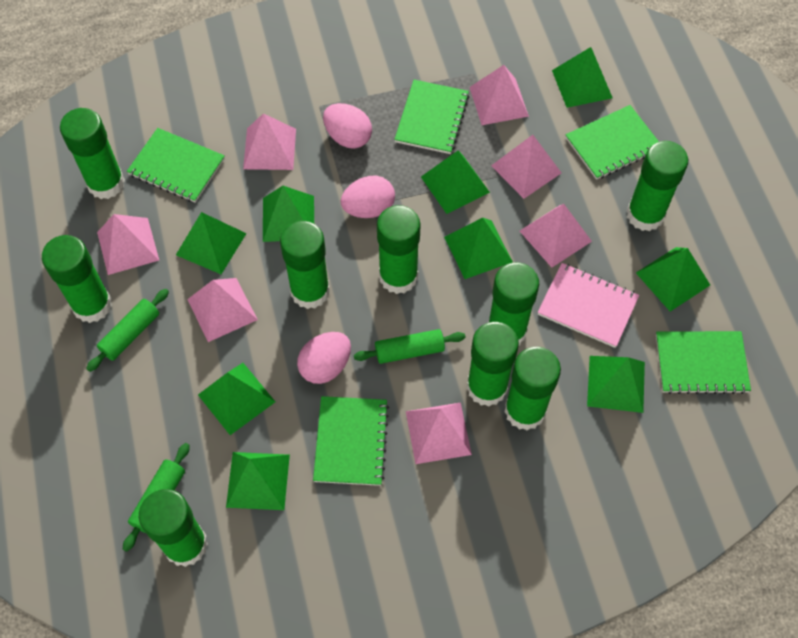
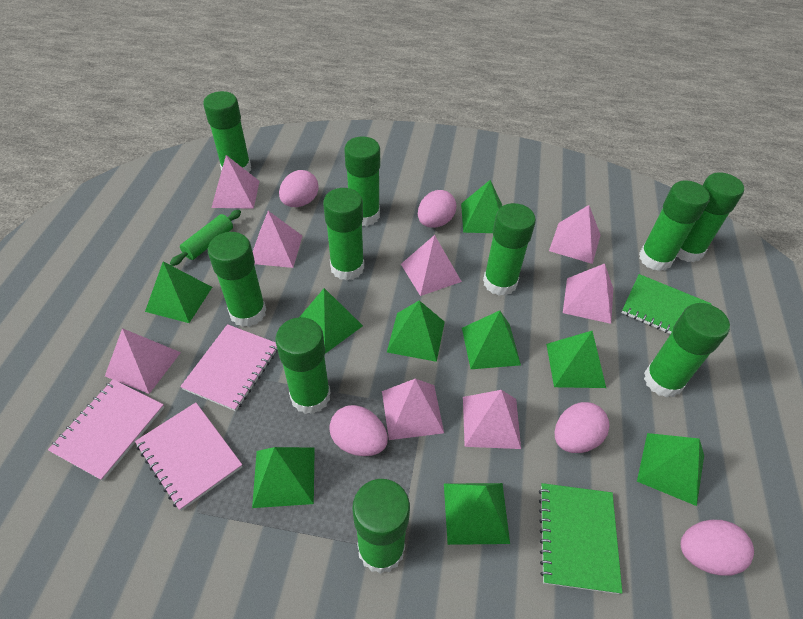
green glue stick: [42,235,112,323] [60,108,125,199] [139,489,208,567] [280,221,330,309] [377,205,421,294] [467,322,519,406] [488,262,539,346] [505,347,561,431] [627,141,688,232] = 9 -> [203,91,251,172] [208,232,266,327] [275,317,331,414] [323,188,364,281] [344,136,380,226] [352,479,410,574] [483,203,536,296] [639,180,710,271] [644,303,730,398] [677,172,744,262] = 10
green notebook: [127,128,225,203] [313,396,389,486] [394,80,469,154] [565,105,659,180] [656,331,751,394] = 5 -> [539,483,622,594] [621,274,712,334] = 2
green rolling pin: [86,289,169,372] [123,443,190,552] [354,329,466,364] = 3 -> [170,210,241,266] = 1
pink egg: [297,332,351,384] [323,103,372,149] [341,176,395,218] = 3 -> [279,170,319,207] [329,405,388,456] [418,190,456,228] [555,402,610,453] [681,520,754,576] = 5
pink notebook: [538,263,639,348] = 1 -> [48,379,164,481] [135,402,242,511] [180,324,278,411] = 3
pink pyramid: [97,214,159,275] [187,278,258,342] [243,113,296,170] [406,402,472,464] [469,65,529,125] [491,135,561,199] [520,204,592,268] = 7 -> [105,328,181,394] [211,155,260,209] [253,211,302,268] [382,379,444,440] [401,235,462,296] [463,390,521,449] [549,205,600,264] [563,263,613,324] = 8

